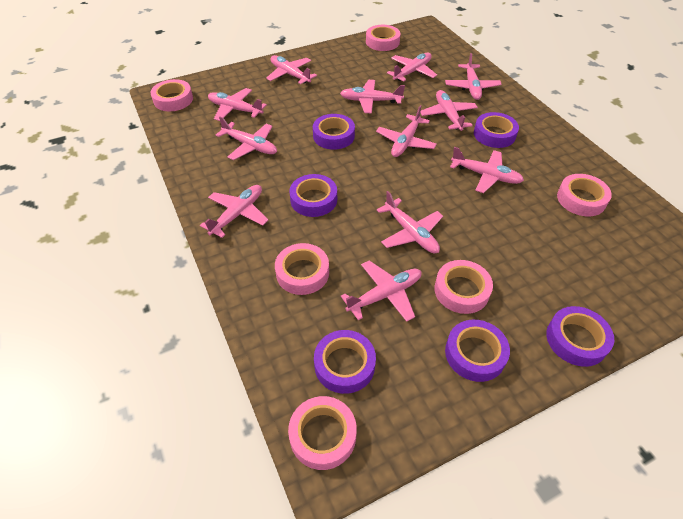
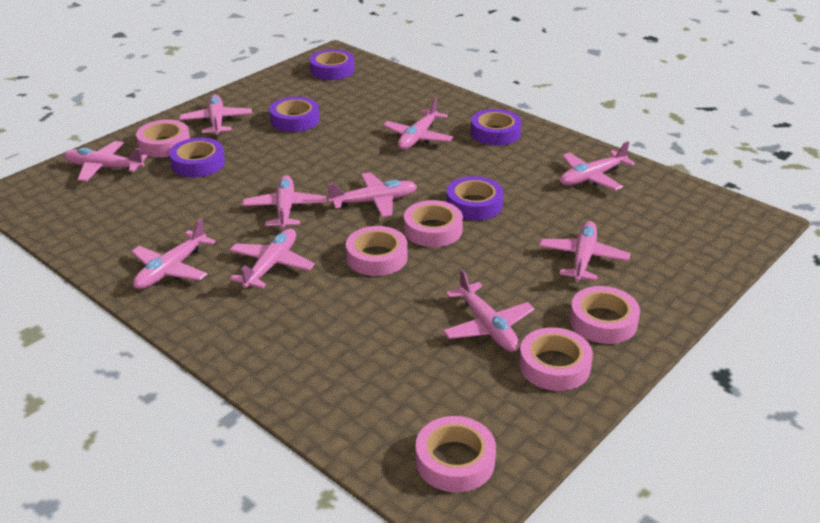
pink plane: [200,185,268,238] [208,88,267,121] [216,117,277,160] [266,55,317,84] [340,80,405,114] [341,260,422,322] [376,105,437,157] [377,191,443,253] [387,53,437,81] [420,90,478,131] [445,53,502,100] [450,147,524,193] = 12 -> [64,141,148,182] [131,218,216,289] [180,94,252,136] [229,229,315,288] [242,175,326,229] [327,172,417,217] [383,97,453,150] [443,269,534,352] [539,221,630,282] [560,141,635,190] = 10
purple tape: [289,174,337,217] [313,114,355,150] [314,330,376,394] [445,320,510,382] [474,112,519,148] [546,306,614,367] = 6 -> [169,138,225,177] [269,97,319,132] [309,49,354,80] [446,176,504,220] [471,109,522,146] = 5

